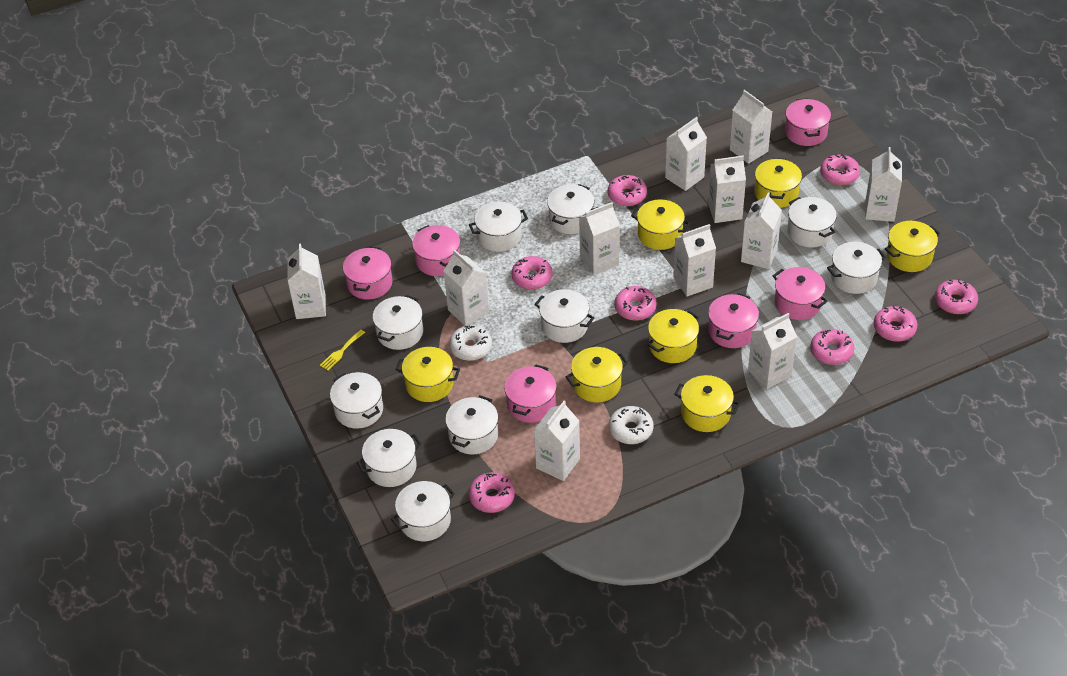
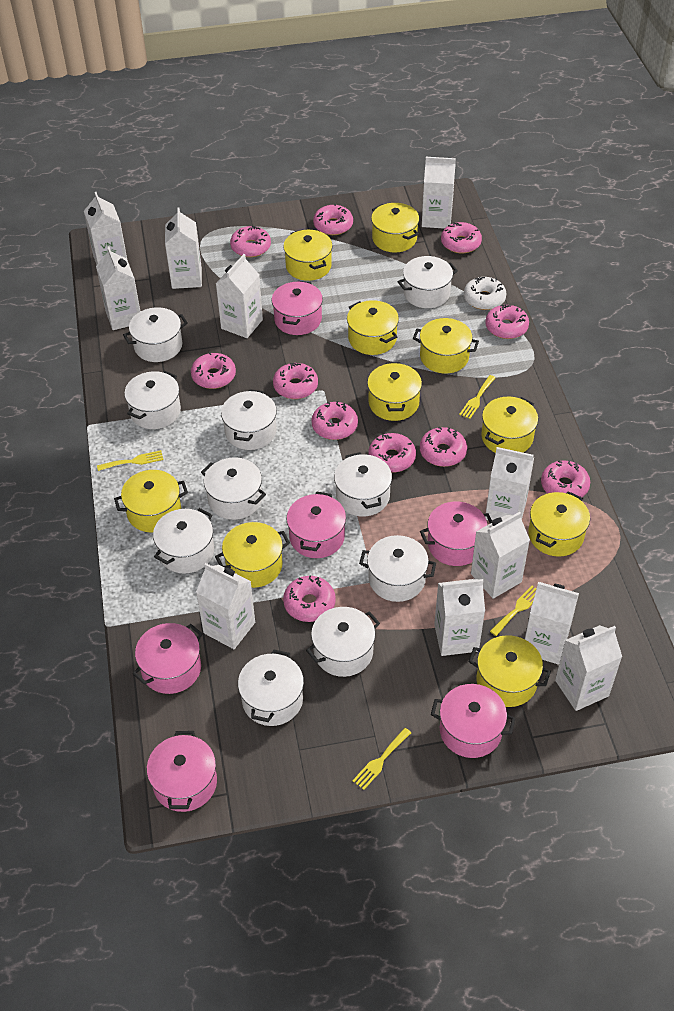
pink donut: [469,472,515,513] [511,256,553,290] [607,175,647,206] [614,286,657,321] [810,329,854,365] [820,154,860,185] [874,305,917,342] [935,279,978,314] = 8 -> [191,352,236,389] [230,226,271,257] [273,363,318,399] [283,575,336,622] [311,401,358,440] [313,204,353,235] [368,433,416,473] [420,427,467,467] [441,222,482,254] [485,305,529,339] [541,460,590,497] = 11
white donut: [449,325,492,361] [609,406,654,444] = 2 -> [464,277,506,310] = 1
yellow fork: [320,330,365,370] = 1 -> [97,450,163,471] [352,728,411,790] [459,375,495,419] [490,586,536,636] = 4
yellow pot: [396,347,460,402] [566,347,628,402] [631,199,690,250] [648,309,699,363] [674,375,740,432] [755,158,802,208] [885,221,940,272] = 7 -> [114,470,188,532] [215,522,290,588] [283,230,333,281] [347,300,399,355] [367,362,422,421] [371,203,419,252] [413,318,479,373] [468,635,551,707] [481,397,538,453] [528,491,590,557] = 10

